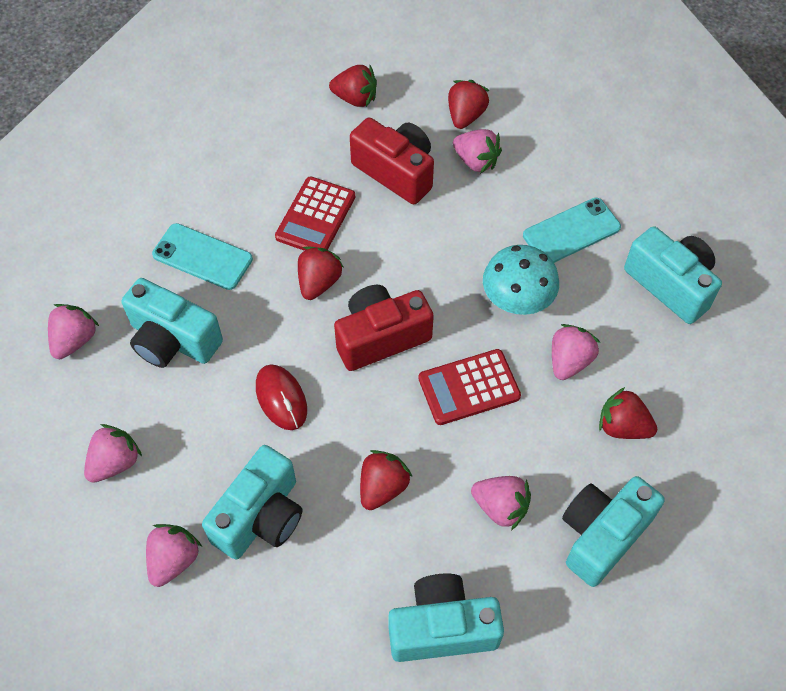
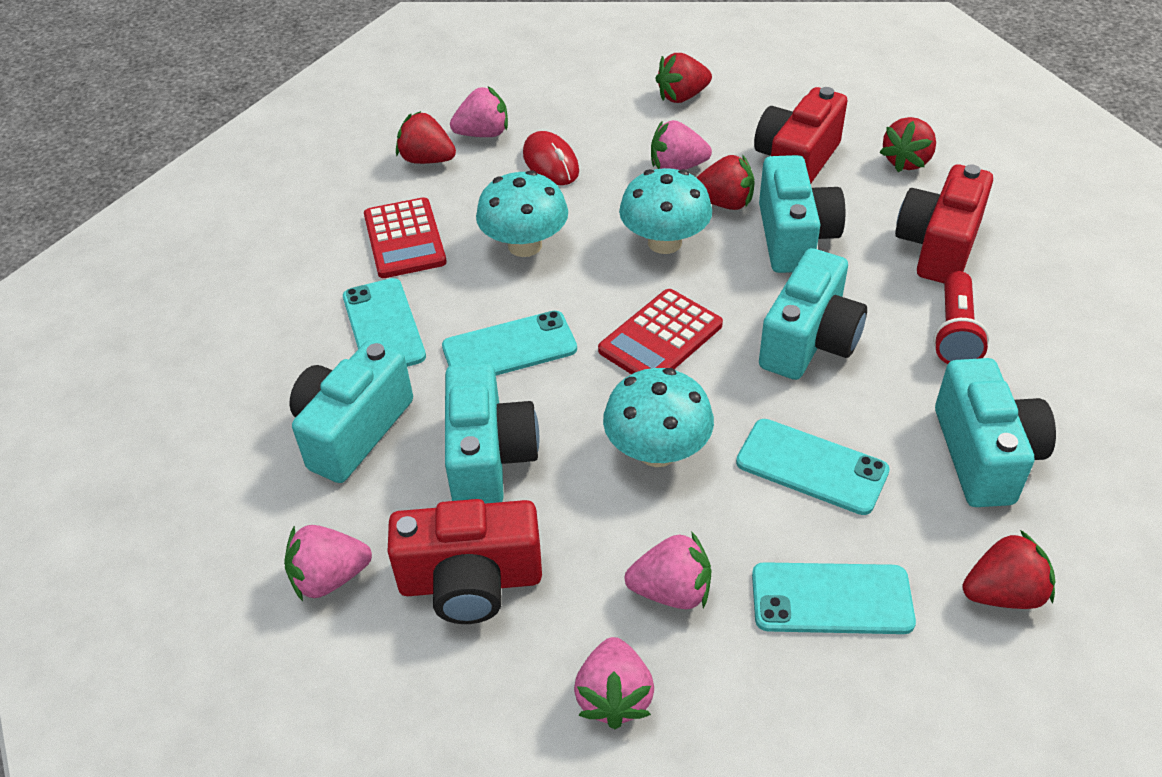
pink strawberry: [48,304,99,359] [84,424,142,483] [146,524,202,587] [453,129,502,174] [471,476,531,530] [552,324,600,380] = 6 -> [284,525,372,601] [450,86,508,137] [574,637,654,729] [625,531,711,609] [651,120,712,170] = 5
red camera: [334,285,434,371] [350,118,434,204] = 2 -> [388,499,542,624] [754,87,847,184] [895,164,993,283] = 3
red flashlight: none = 0 -> [933,271,989,364] = 1
turquoise mushroom: [483,245,559,315] = 1 -> [476,170,568,257] [603,368,714,467] [619,168,712,254] = 3
turquoise phone: [152,223,253,290] [523,198,621,263] = 2 -> [343,278,426,367] [442,311,577,376] [736,419,890,515] [752,562,916,634] = 4

